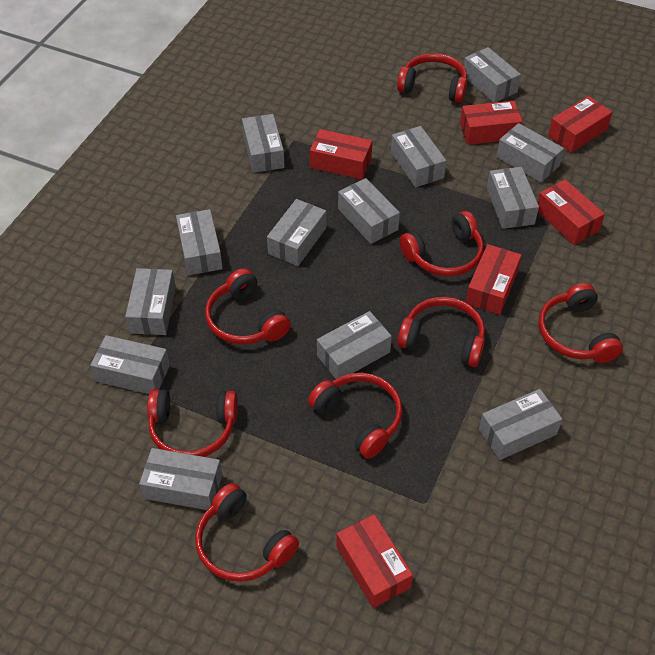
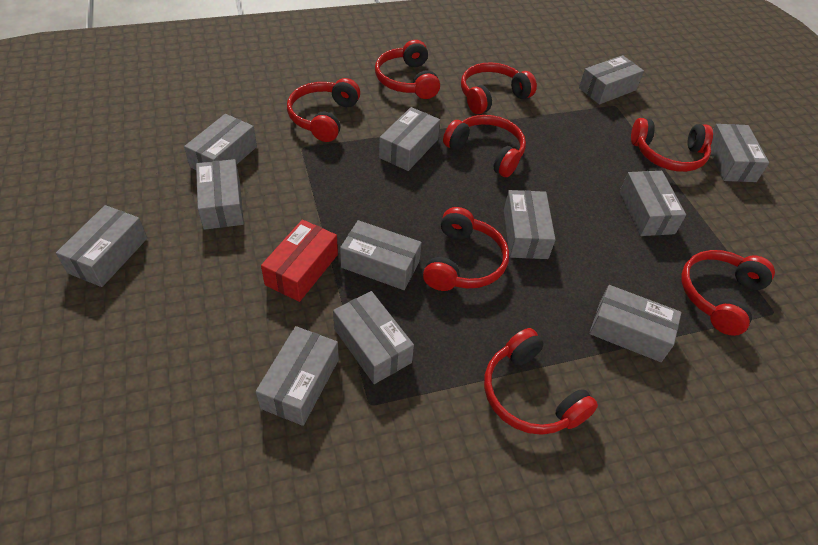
grey box: [90,335,170,394] [125,268,176,335] [139,448,222,510] [176,209,223,275] [242,114,285,173] [267,199,326,266] [317,311,392,379] [338,178,400,244] [391,126,446,187] [464,47,521,103] [479,389,562,460] [487,167,539,229] [496,123,564,183] = 13 -> [56,205,147,287] [184,114,257,170] [196,159,244,230] [256,326,339,426] [333,291,414,384] [340,220,422,290] [379,107,440,171] [504,190,556,259] [579,55,644,105] [589,285,682,362] [619,171,686,236] [711,124,769,182] = 12
red box: [310,129,372,179] [337,514,413,608] [460,101,523,145] [466,244,522,315] [537,179,605,245] [548,96,612,153] = 6 -> [261,219,338,302] = 1

